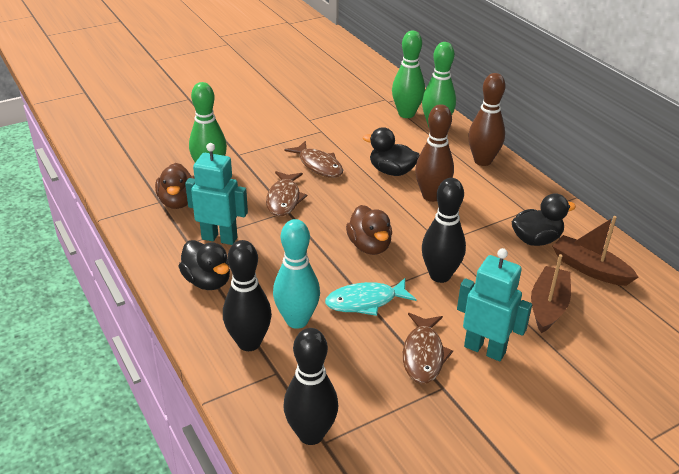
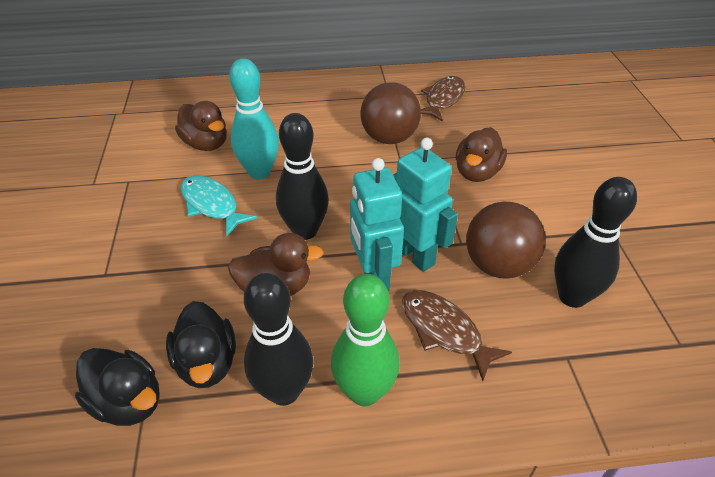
black duck: [178,240,230,290] [363,127,420,176] [511,193,576,246] = 3 -> [75,348,160,426] [166,301,236,388] = 2
brown ball: none = 0 -> [360,82,421,144] [466,202,546,279] = 2
brown boat: [531,254,571,333] [552,216,638,286] = 2 -> none = 0
brown bowling pin: [415,104,454,202] [468,73,505,166] = 2 -> none = 0
brown duck: [155,163,195,209] [346,205,392,255] = 2 -> [175,101,227,151] [228,233,324,296] [456,127,507,182] = 3
brown fish: [266,171,307,217] [284,141,343,178] [403,313,453,384] = 3 -> [402,290,512,381] [421,76,466,121] = 2
green bowling pin: [189,82,227,162] [392,31,425,118] [422,42,456,127] = 3 -> [331,274,399,406] = 1

